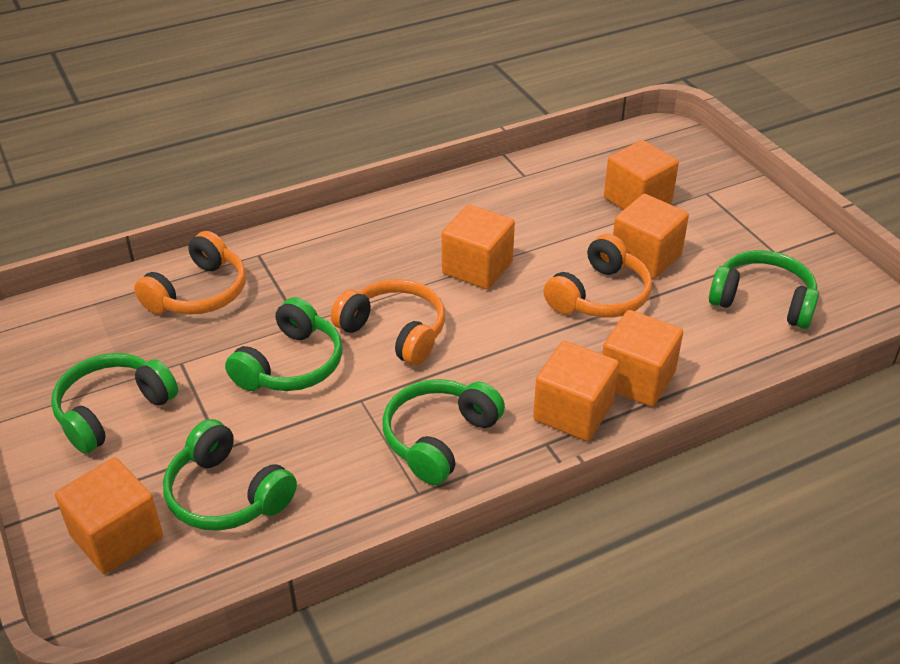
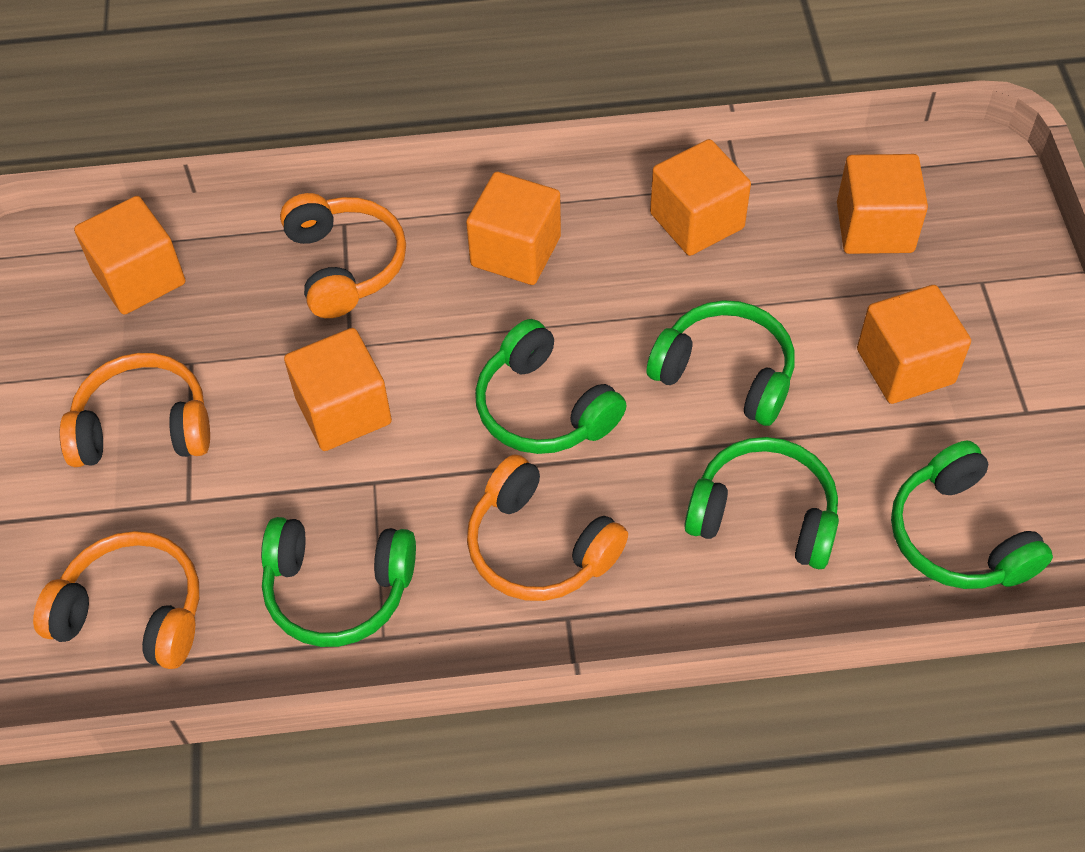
orange headphones: [134,231,246,315] [331,279,445,366] [543,234,652,318] = 3 -> [33,531,199,669] [59,353,210,467] [280,193,406,318] [467,455,628,601] = 4

